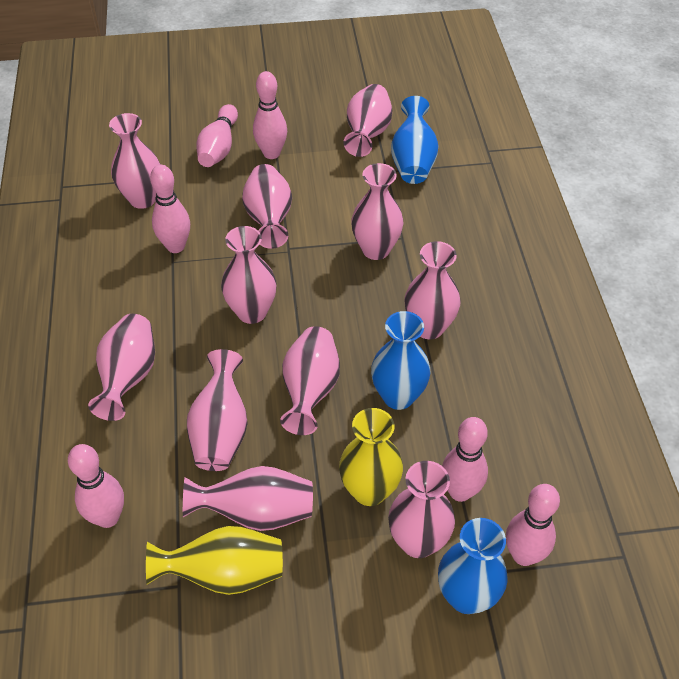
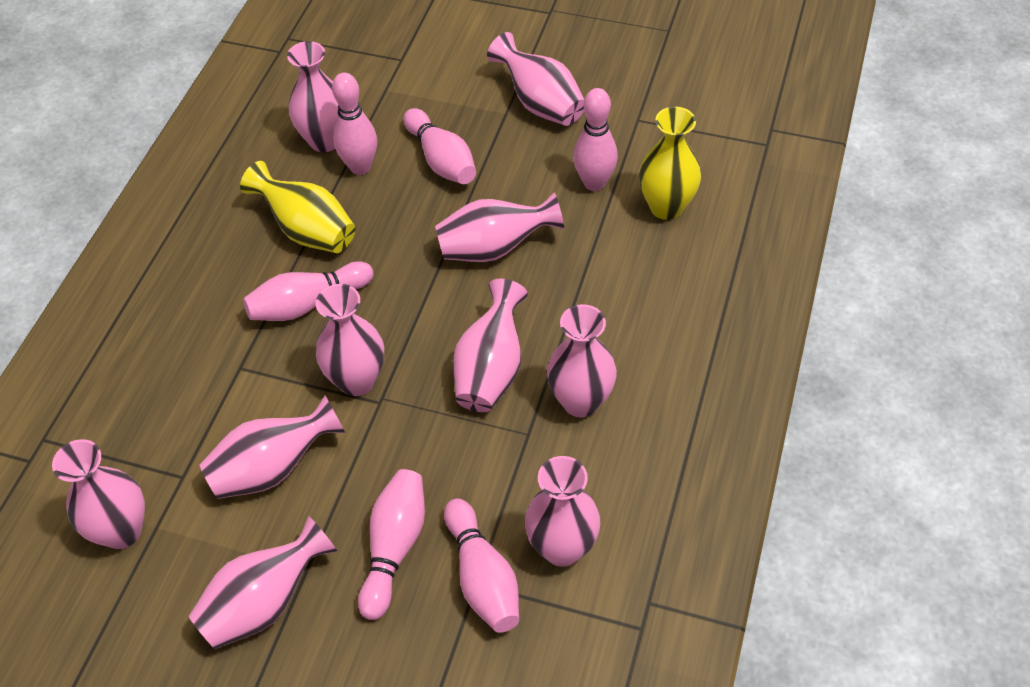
blue vase: [371,311,430,410] [391,96,438,184] [438,518,507,614] = 3 -> none = 0
pink vase: [88,314,155,421] [109,113,161,209] [183,466,313,531] [187,349,248,471] [221,226,277,324] [242,164,292,249] [280,326,340,435] [344,84,392,157] [351,163,403,260] [388,461,455,558] [404,241,461,339] = 11 -> [52,439,145,549] [189,516,338,649] [200,396,345,499] [287,41,339,152] [316,284,384,396] [435,192,564,262] [453,279,528,412] [487,32,584,126] [525,456,600,567] [547,304,617,417] = 10

